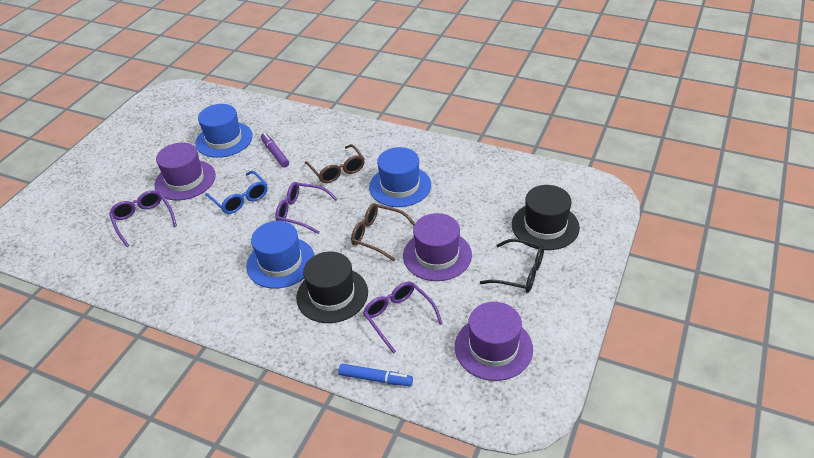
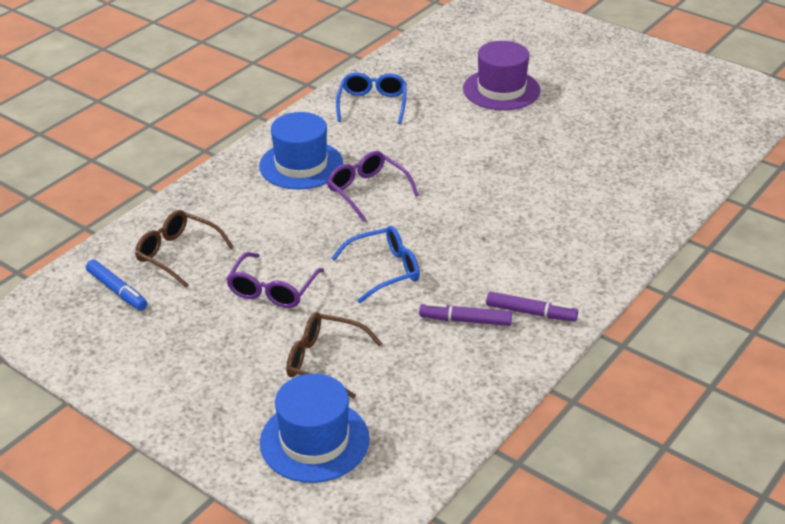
black glasses: [480,239,544,293] = 1 -> none = 0
black hat: [296,252,368,323] [512,185,580,250] = 2 -> none = 0
blue glasses: [205,171,268,214] = 1 -> [332,226,420,303] [336,72,407,124] = 2
blue hat: [195,104,253,158] [246,221,315,289] [369,147,431,207] = 3 -> [259,112,343,190] [260,374,370,483] = 2
purple glasses: [109,190,177,247] [275,182,338,234] [363,281,443,354] = 3 -> [226,252,324,308] [327,151,419,222] = 2
purple hat: [155,142,216,201] [403,213,472,281] [455,302,533,381] = 3 -> [463,41,540,110] = 1
purple marker: [261,133,289,167] = 1 -> [419,303,512,326] [486,292,578,321] = 2

